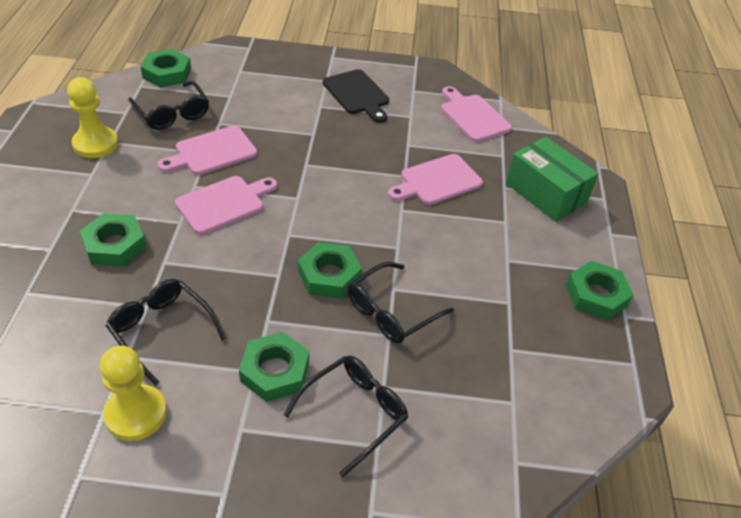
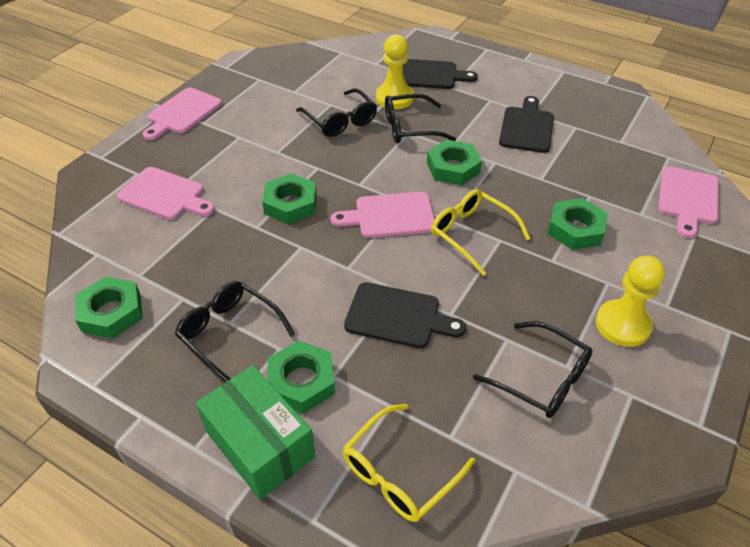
black cutting board: [323,69,389,123] = 1 -> [344,282,466,348] [402,59,478,89] [499,96,554,153] = 3
yellow glasses: none = 0 -> [343,404,475,522] [431,189,531,276] = 2

